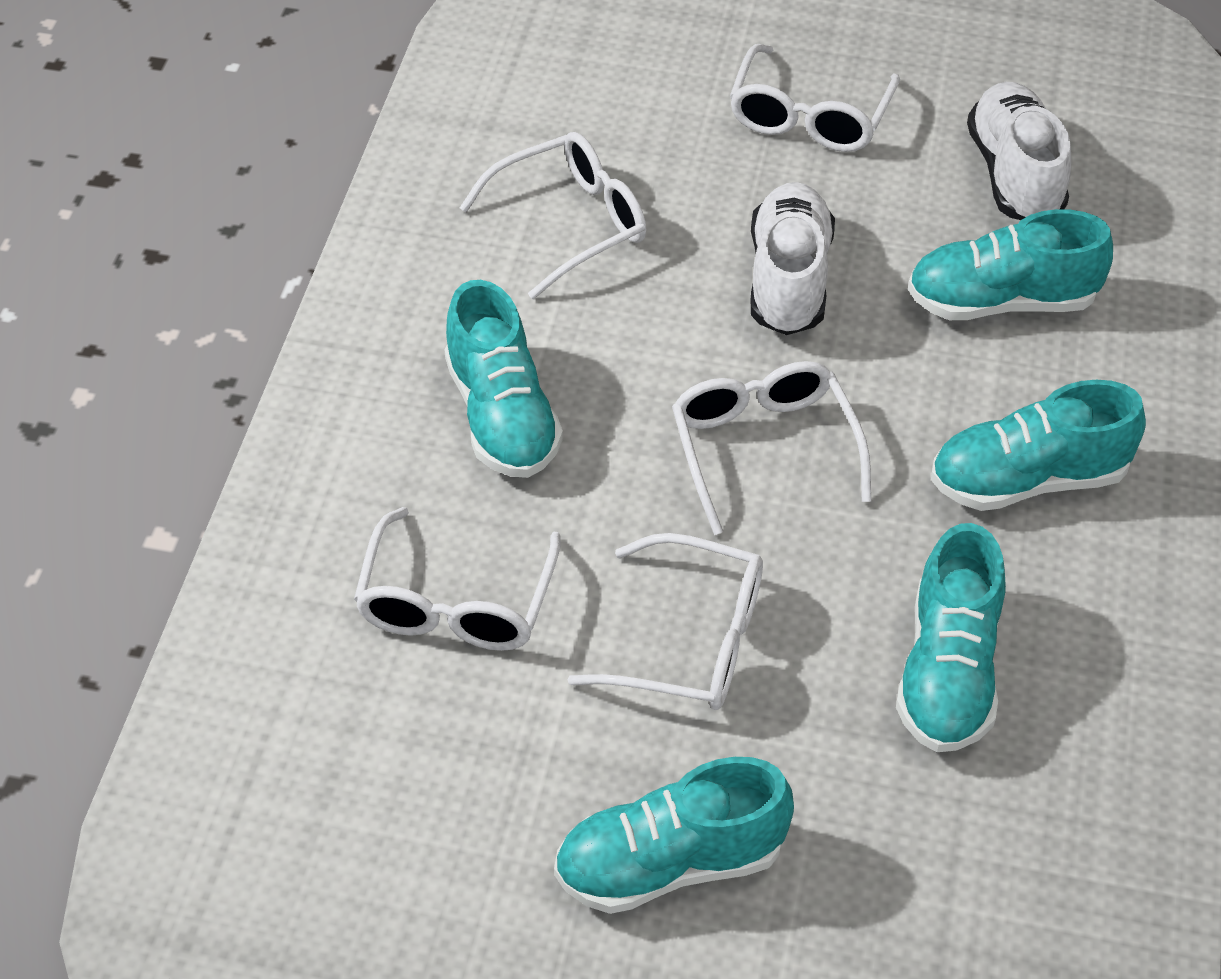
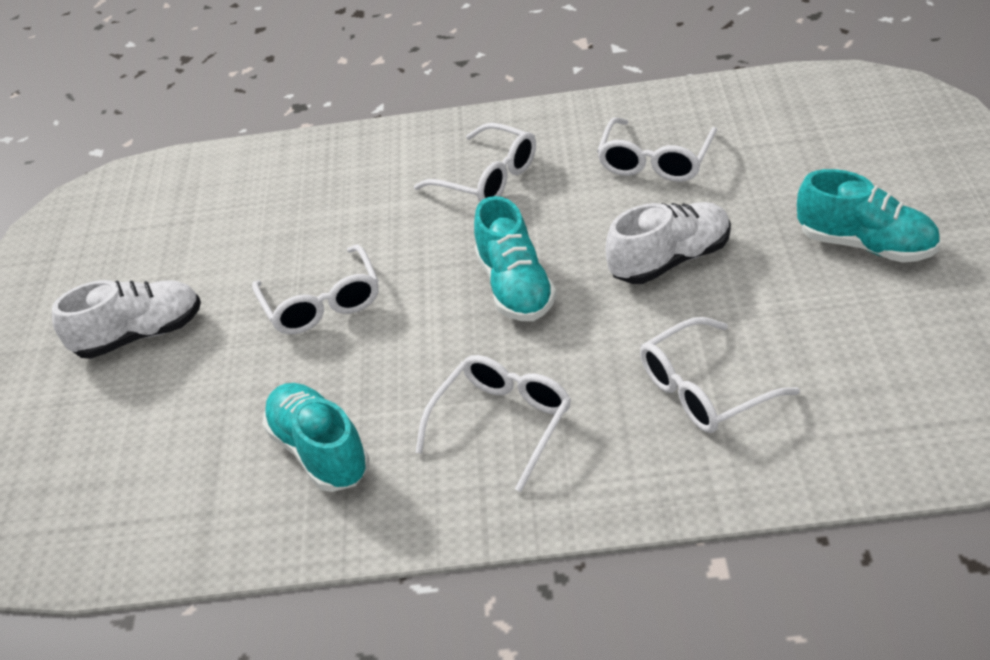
turquoise shoe: [444,280,563,478] [554,757,794,914] [896,523,1006,752] [908,209,1113,320] [931,380,1146,511] = 5 -> [262,383,370,492] [474,196,557,321] [797,169,940,263] = 3

